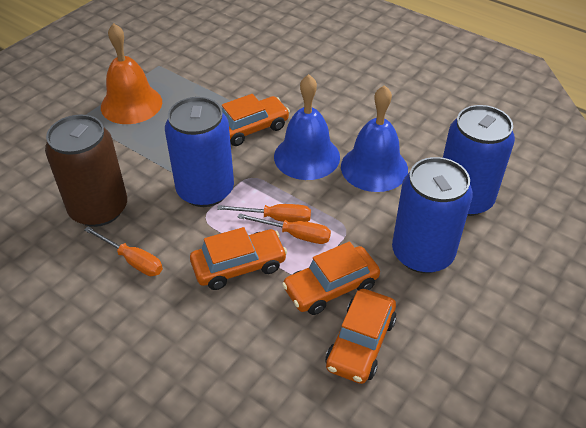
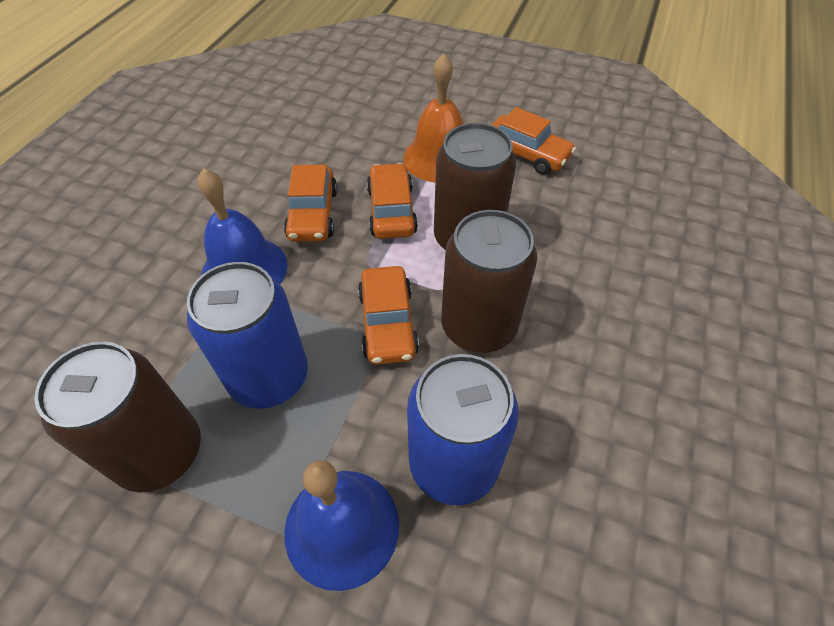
blue can: [165,97,234,207] [392,157,473,273] [443,105,515,216] = 3 -> [187,262,308,409] [407,354,519,505] = 2
brown can: [45,115,127,227] = 1 -> [34,342,201,493] [434,123,516,250] [441,210,537,353] = 3
orange screwdriver: [84,227,163,276] [217,204,311,222] [237,213,331,244] = 3 -> none = 0

